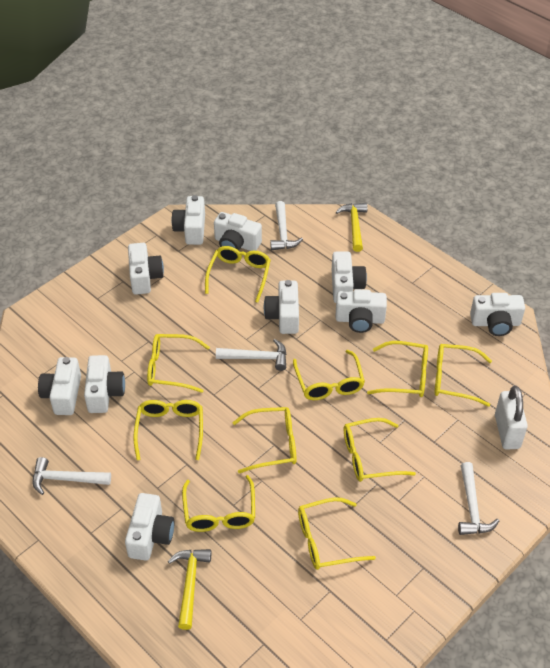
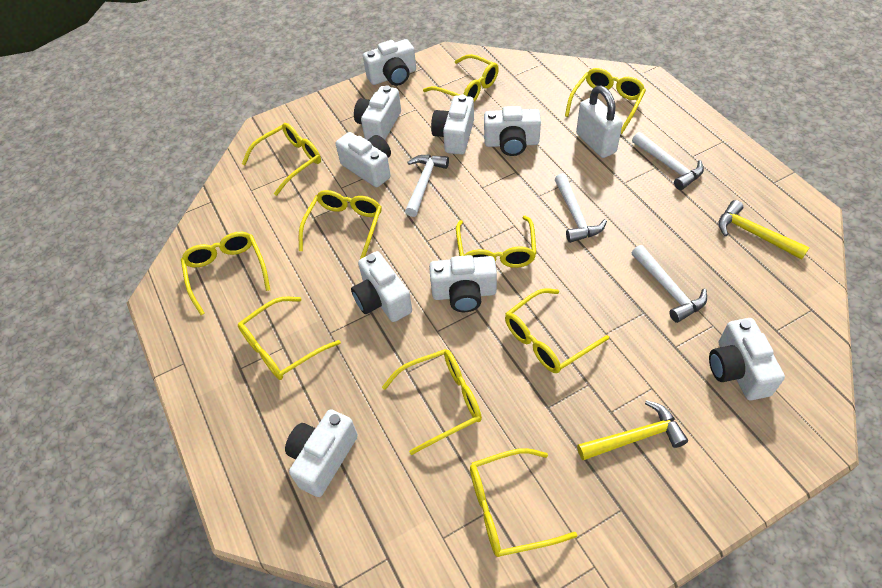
white camera: [38,357,81,415] [84,355,125,413] [125,493,174,561] [128,243,164,295] [171,195,205,245] [214,212,262,251] [264,280,299,334] [332,252,367,303] [335,289,387,333] [470,293,525,336] = 10 -> [285,409,358,497] [336,132,391,187] [351,251,412,322] [354,85,401,140] [363,39,416,86] [429,255,497,312] [431,95,474,155] [484,106,541,156] [709,318,785,400] = 9

